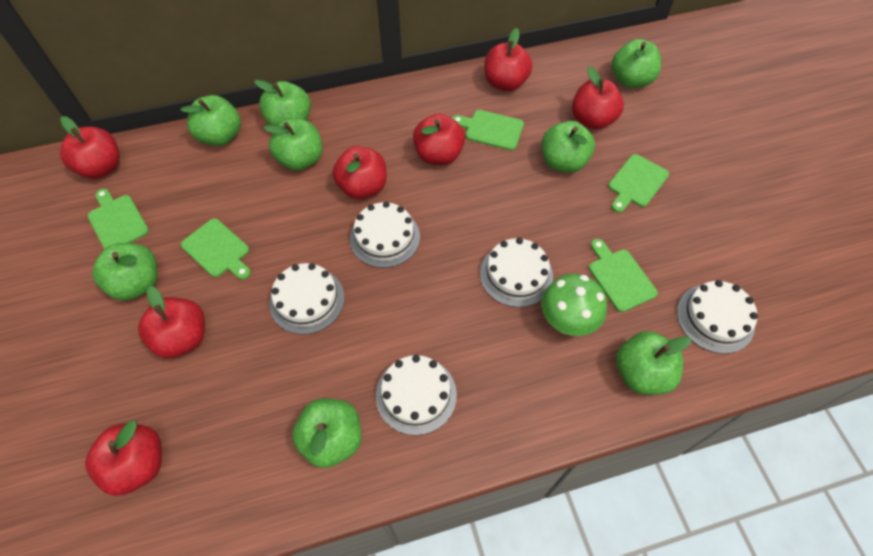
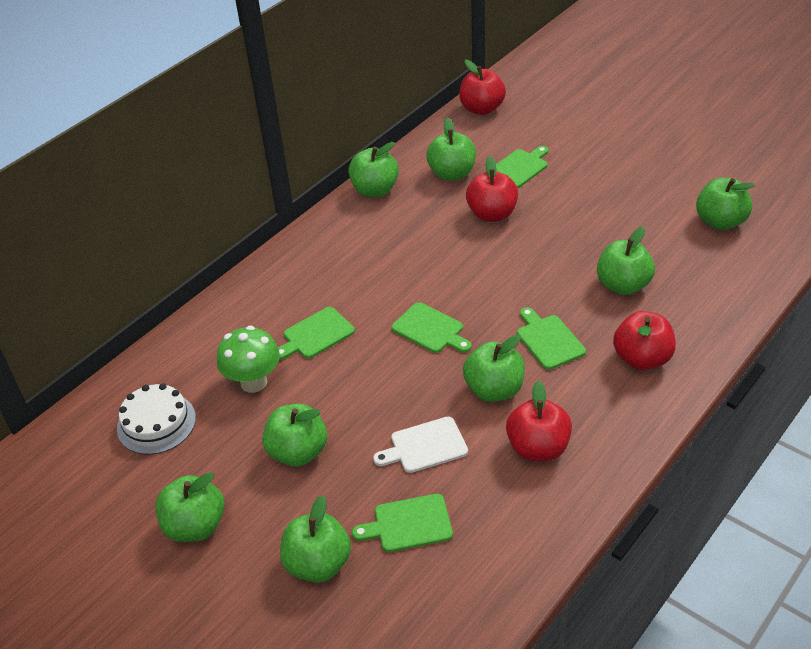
red apple: [60,116,120,179] [85,421,162,496] [138,286,205,358] [333,146,387,199] [413,114,465,165] [484,28,532,91] [572,66,624,130] = 7 -> [459,60,506,115] [466,156,518,222] [506,381,572,461] [613,311,676,370] = 4
white cake: [269,263,345,335] [350,201,420,268] [376,355,457,435] [480,238,553,307] [677,280,758,354] = 5 -> [117,383,196,455] = 1
white cutting board: none = 0 -> [373,417,468,473] = 1

